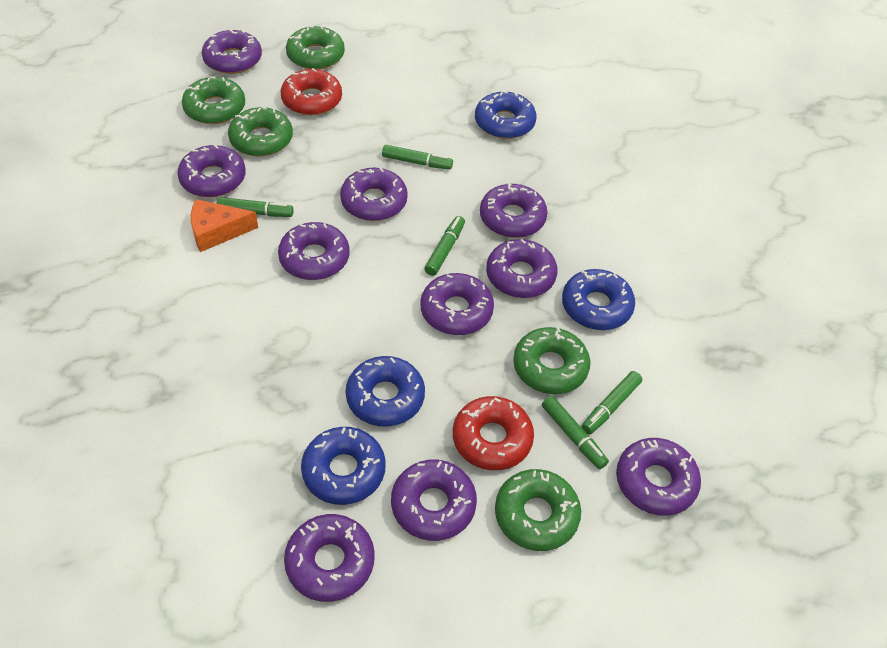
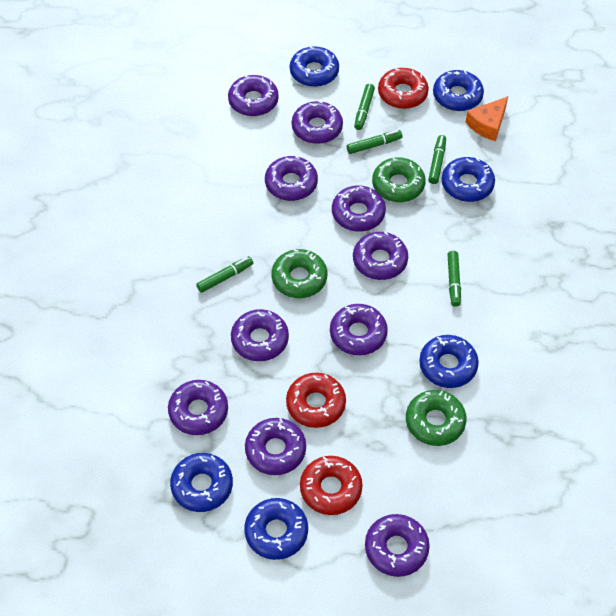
blue donut: [301,427,386,505] [345,356,425,427] [475,91,536,139] [562,269,635,330] = 4 -> [170,453,233,512] [244,498,308,560] [290,46,339,87] [419,335,479,388] [433,70,484,111] [442,157,495,202] = 6
green donut: [182,76,245,124] [228,107,293,157] [286,26,345,70] [495,469,581,551] [513,327,590,394] = 5 -> [271,249,327,298] [372,157,426,202] [406,390,466,446] = 3
red donut: [281,68,342,116] [453,396,534,470] = 2 -> [286,373,346,428] [300,456,363,515] [378,68,429,109] = 3

